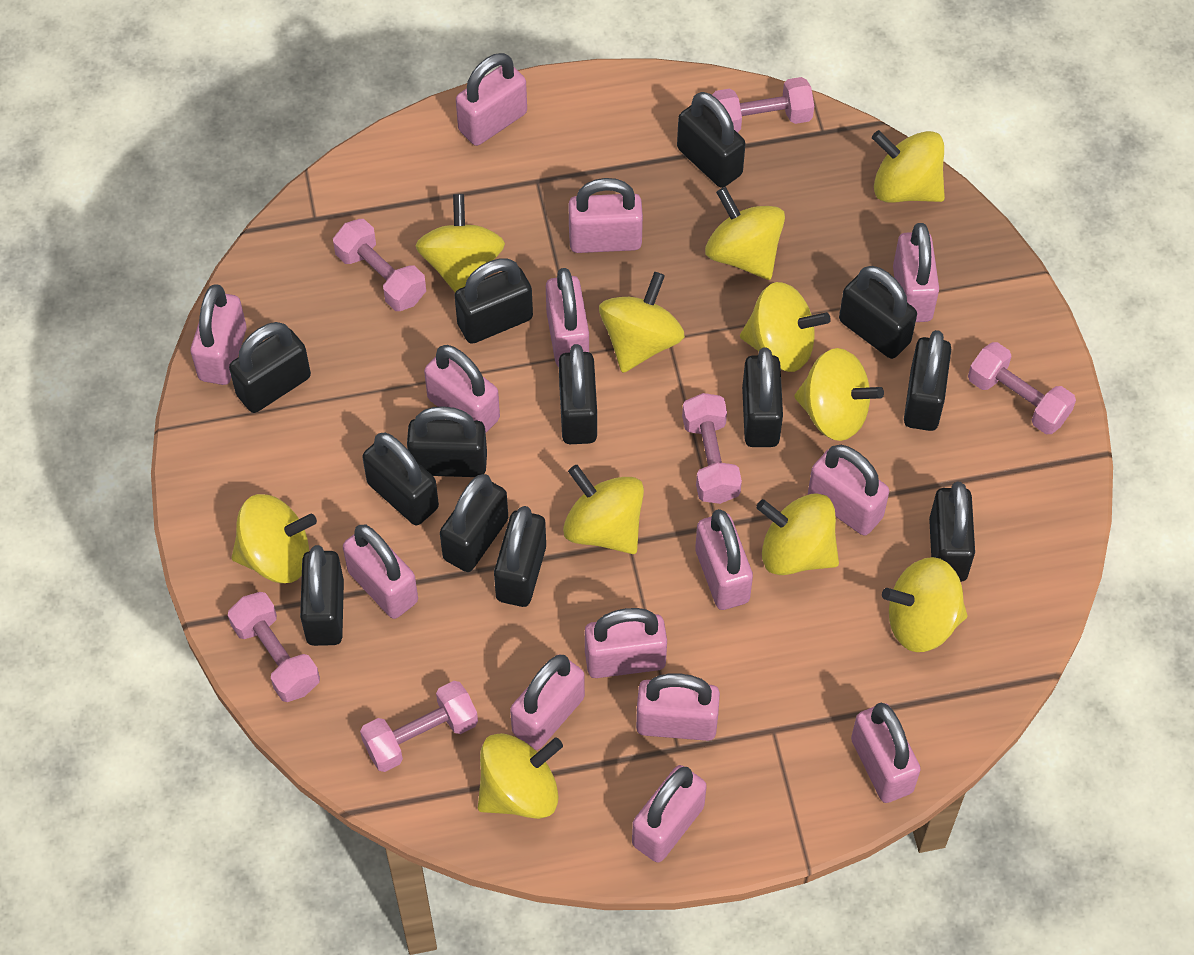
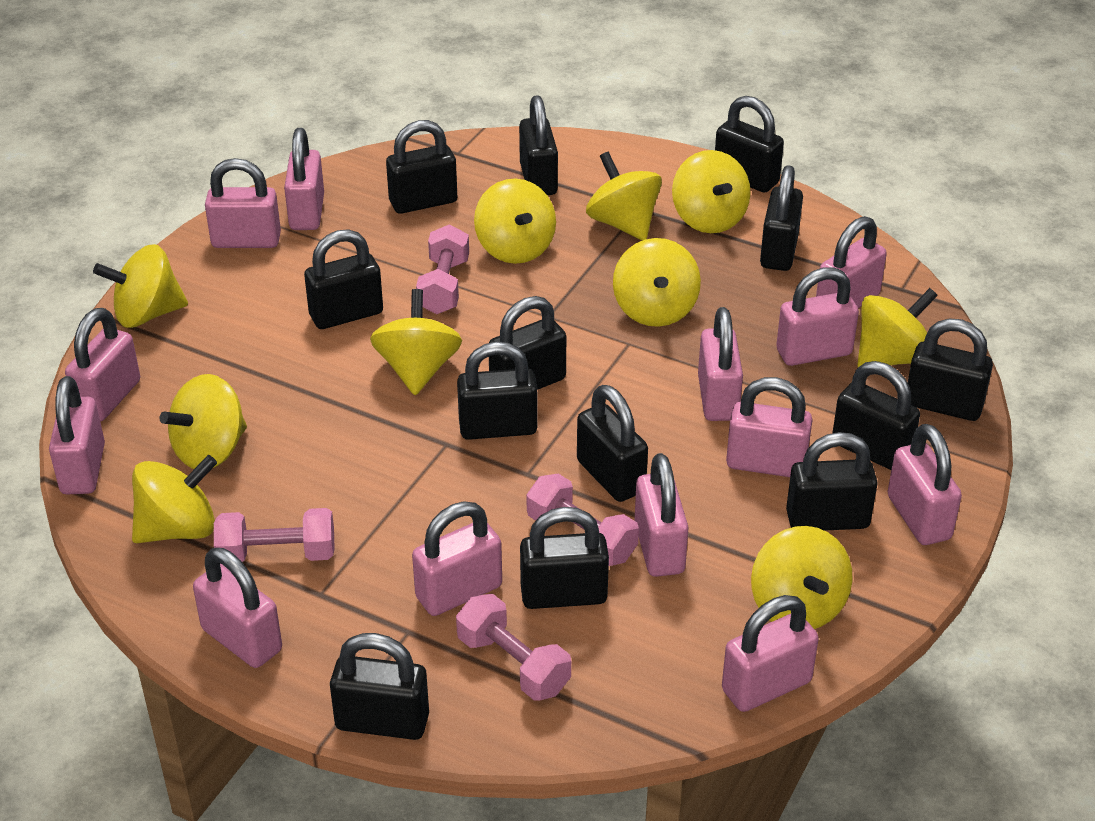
pink dumbbell: [228,592,320,702] [333,219,426,311] [360,681,478,772] [682,393,742,504] [712,77,814,133] [968,342,1076,434] = 6 -> [214,508,335,562] [416,224,469,314] [456,594,571,701] [527,474,639,566] = 4
pink padlock: [191,284,247,385] [343,525,418,619] [424,345,500,432] [456,53,527,146] [510,655,585,750] [546,268,589,367] [568,178,643,253] [585,608,667,678] [632,765,707,863] [636,674,720,741] [695,509,753,610] [808,445,889,536] [851,703,921,803] [893,223,939,322] = 14 -> [49,376,105,494] [65,308,140,422] [193,548,282,668] [205,158,281,248] [284,128,324,230] [412,502,502,616] [634,453,689,577] [698,307,743,421] [722,595,819,712] [726,377,812,477] [776,268,859,366] [816,216,887,308] [888,424,962,545] = 13
yellow spinning top: [231,494,317,583] [415,194,505,292] [478,733,563,819] [563,465,644,554] [599,272,685,373] [705,187,785,280] [740,282,831,372] [756,493,839,575] [794,348,884,441] [872,130,945,203] [882,557,967,652] = 11 -> [93,244,188,328] [132,455,217,543] [160,374,247,469] [370,289,462,395] [474,179,556,264] [586,152,662,241] [613,238,701,327] [672,150,751,233] [751,526,853,629] [857,288,938,367] = 10

